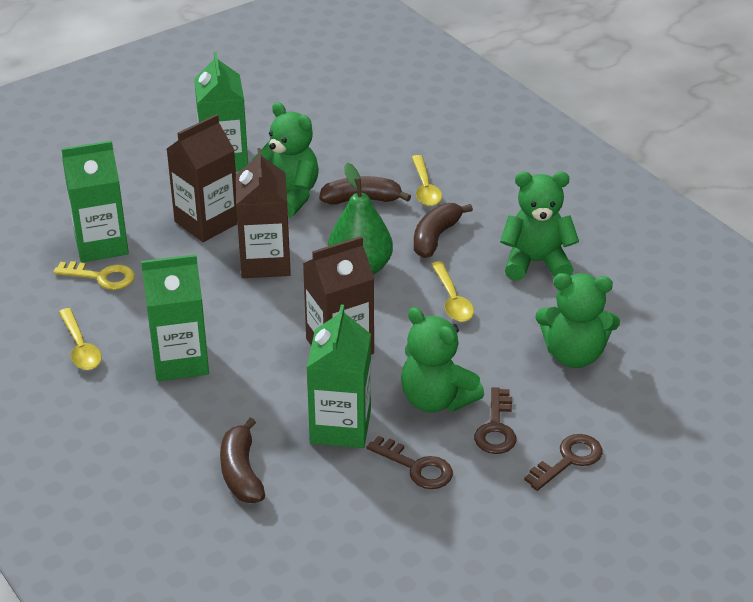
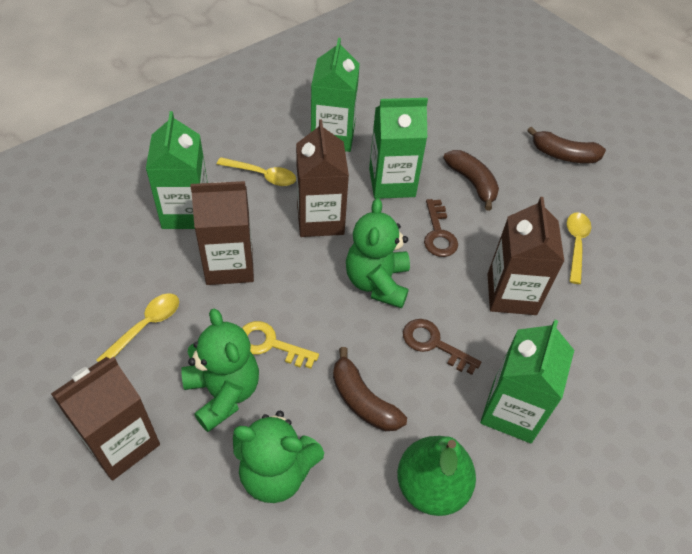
brown carton: [167,114,237,242] [236,148,291,278] [303,236,375,355] = 3 -> [51,356,160,481] [190,181,254,285] [296,119,349,237] [487,197,564,315] = 4
brown key: [367,436,453,489] [474,387,516,454] [524,434,603,491] = 3 -> [403,319,481,375] [424,199,458,257] = 2
green teddy bear: [252,102,319,218] [401,307,484,413] [500,172,579,281] [535,273,620,368] = 4 -> [181,309,259,432] [233,411,324,503] [346,198,410,308] = 3

